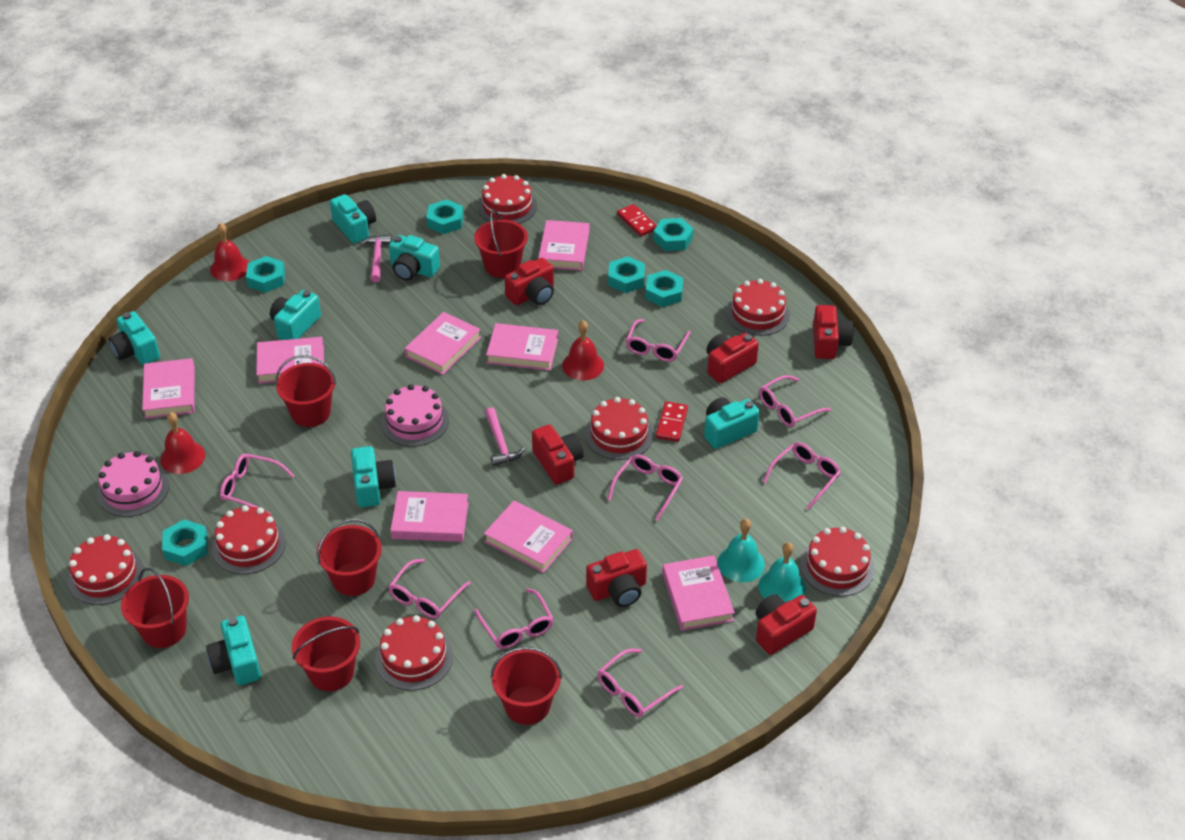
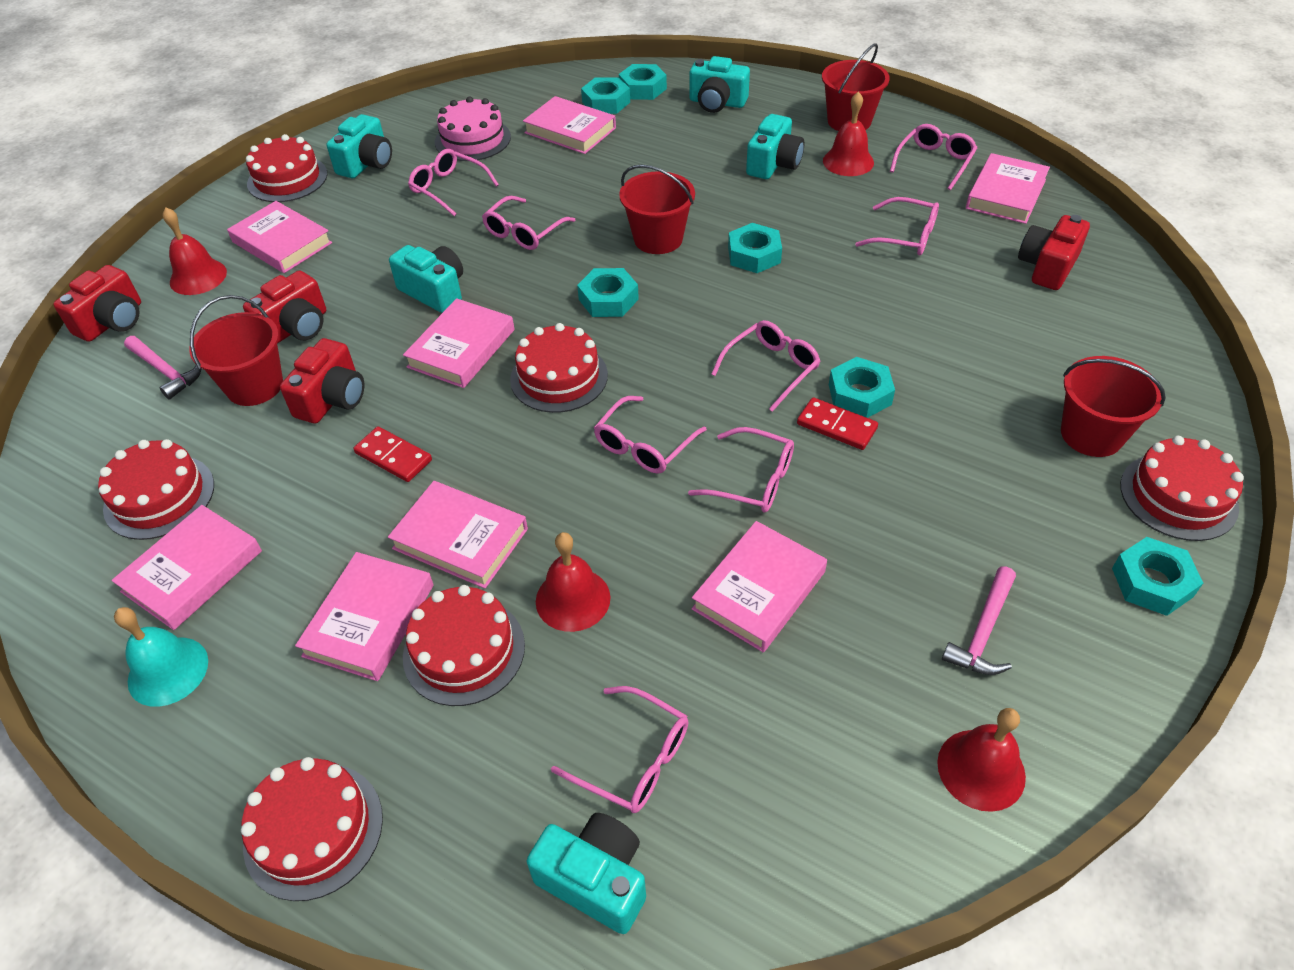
pink cake: [97,451,169,517] [381,384,449,446] = 2 -> [435,96,511,161] = 1
red bell: [160,412,205,474] [210,223,249,281] [562,320,604,380] = 3 -> [163,207,227,295] [536,532,610,632] [823,91,874,176] [937,708,1026,812] = 4
red bucket: [121,568,189,648] [275,355,336,427] [292,617,360,691] [316,519,382,596] [474,210,528,278] [491,647,562,725] = 6 -> [189,295,283,406] [619,165,695,254] [822,43,890,131] [1061,356,1166,457] = 4
red cake: [68,534,144,605] [212,505,286,574] [375,615,453,691] [478,174,537,224] [585,397,653,460] [726,279,790,336] [800,527,875,596] = 7 -> [98,439,214,540] [241,757,383,901] [246,134,327,202] [403,585,525,706] [510,323,608,413] [1120,436,1244,541] = 6
red camera: [505,258,554,305] [532,424,584,485] [586,549,647,607] [706,333,759,383] [756,594,817,655] [813,305,854,359] = 6 -> [53,265,141,342] [243,270,326,344] [280,338,364,424] [1018,215,1090,290] = 4
turquoise bell: [718,519,765,582] [758,542,806,603] = 2 -> [114,607,208,707] = 1
turquoise camera: [109,311,160,365] [206,616,261,685] [270,290,321,340] [330,194,376,244] [351,446,396,507] [389,235,440,281] [704,397,760,449] = 7 -> [327,114,392,178] [389,245,463,313] [527,813,646,934] [689,56,750,113] [746,114,804,179] = 5

